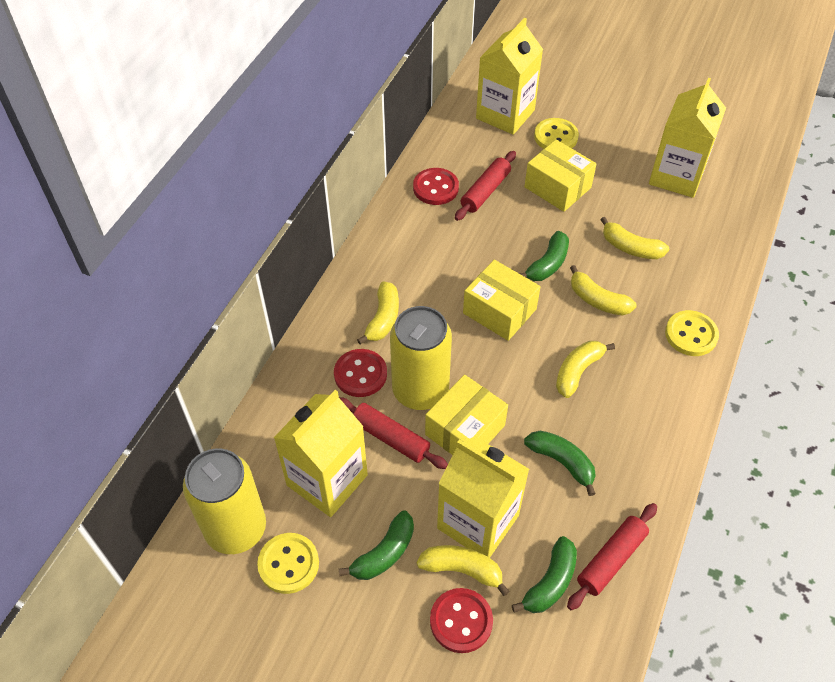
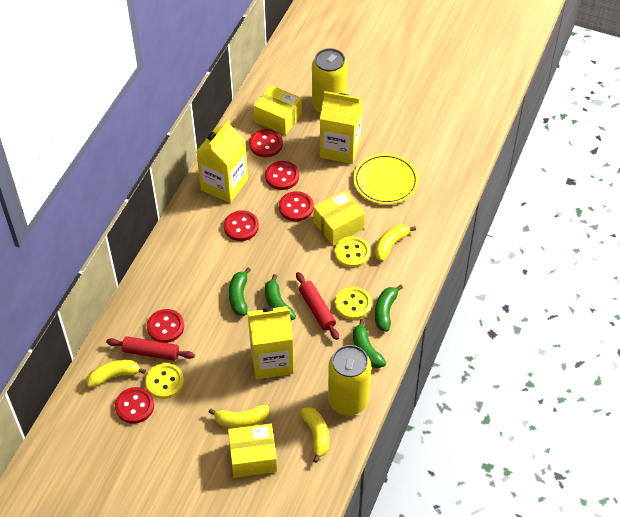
red button: [334,349,387,397] [413,168,459,205] [430,588,493,653] = 3 -> [115,387,154,424] [147,309,184,343] [224,210,259,241] [249,129,283,157] [265,161,299,190] [279,191,313,221] = 6
red rolling pin: [339,397,448,469] [455,151,516,221] [567,503,657,610] = 3 -> [106,336,195,361] [296,272,339,340] = 2
yellow banana: [357,281,399,344] [417,545,509,596] [556,341,615,398] [570,265,637,315] [600,217,669,259] = 5 -> [87,360,146,387] [208,405,269,428] [301,407,329,463] [375,224,416,261] = 4
yellow carton: [274,390,368,517] [437,436,529,558] [476,18,543,135] [649,78,726,198] = 4 -> [196,120,248,203] [248,306,294,379] [320,91,362,164] = 3
yellow plate: none = 0 -> [353,154,419,204] = 1

